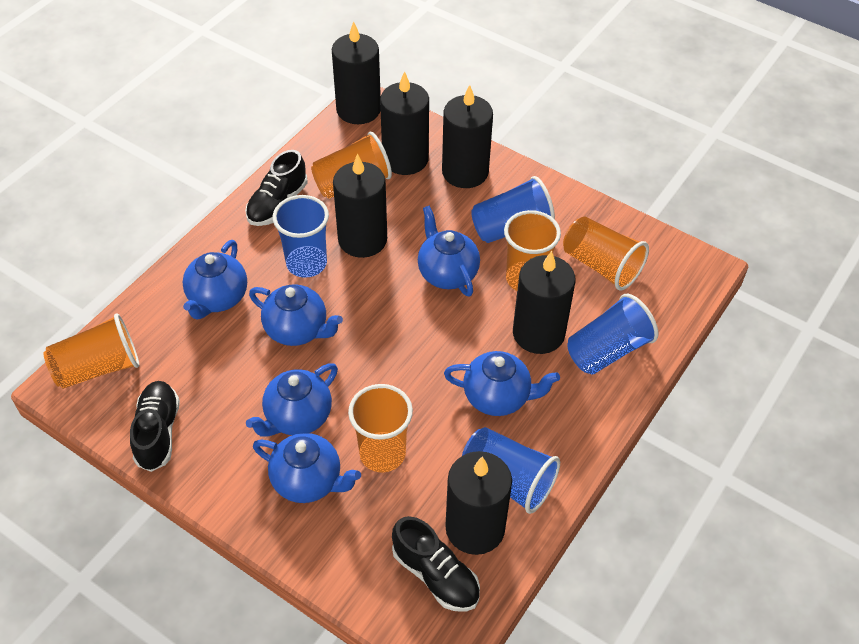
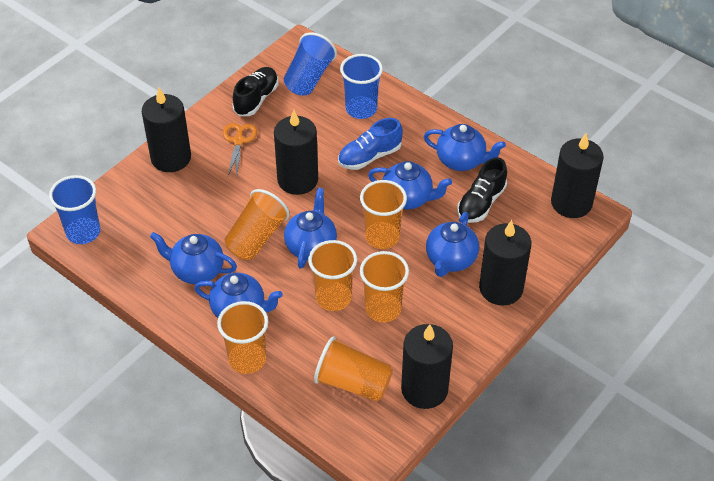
black candle: [332,21,381,124] [333,153,387,258] [380,71,429,175] [442,85,493,188] [445,451,512,555] [513,251,576,354] = 6 -> [142,88,191,172] [274,110,318,195] [401,324,453,409] [479,220,531,306] [551,133,604,218] = 5
black shoe: [130,381,180,472] [245,150,308,226] [392,516,480,611] = 3 -> [232,67,279,116] [457,157,507,223] = 2
blue cup: [272,195,329,278] [462,427,560,514] [471,176,555,243] [567,294,658,374] = 4 -> [49,175,100,244] [284,32,337,95] [340,54,383,119] = 3
blue shoe: none = 0 -> [338,118,403,170] = 1
orange cup: [44,313,139,389] [311,132,392,199] [348,384,413,473] [504,210,561,291] [563,217,649,290] = 5 -> [217,301,268,374] [225,189,290,260] [308,240,357,311] [314,336,393,401] [360,180,407,249] [360,251,409,322] = 6
orange scissors: none = 0 -> [223,123,257,176] = 1

